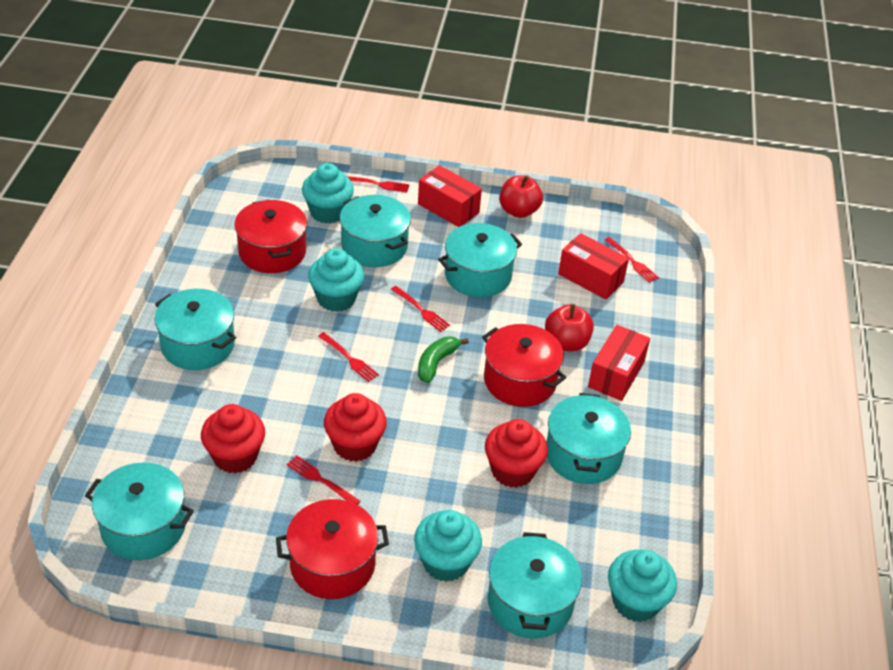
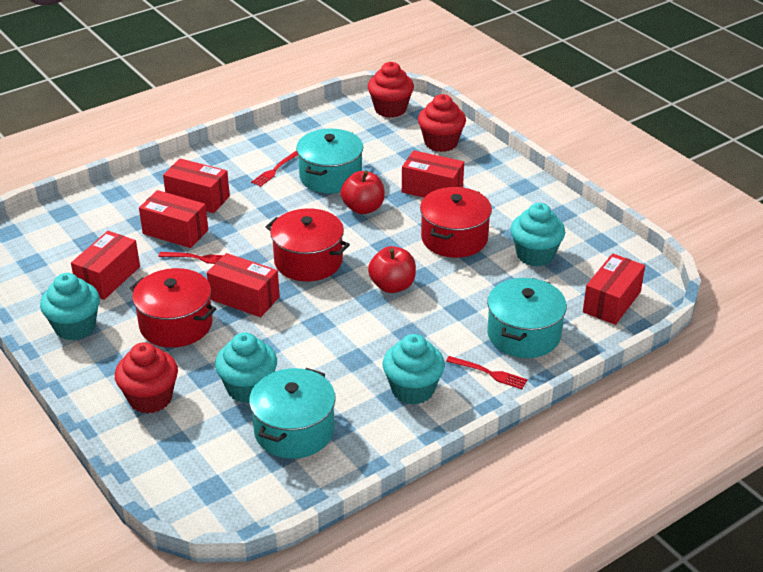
green banana: [418,337,469,383] = 1 -> none = 0
red box: [418,165,482,227] [558,233,629,299] [588,325,650,401] = 3 -> [71,231,140,300] [139,190,208,248] [163,158,230,213] [207,253,280,317] [402,150,464,197] [583,253,645,325] = 6
red fork: [286,455,361,505] [318,332,379,382] [347,176,410,193] [391,286,450,332] [605,237,659,283] = 5 -> [159,252,224,264] [251,151,298,187] [446,356,528,389] = 3
turquoise pot: [85,463,194,560] [155,289,236,370] [340,195,411,267] [438,223,522,297] [488,532,582,638] [546,393,631,484] = 6 -> [249,368,336,459] [296,129,363,193] [487,278,567,358] = 3

